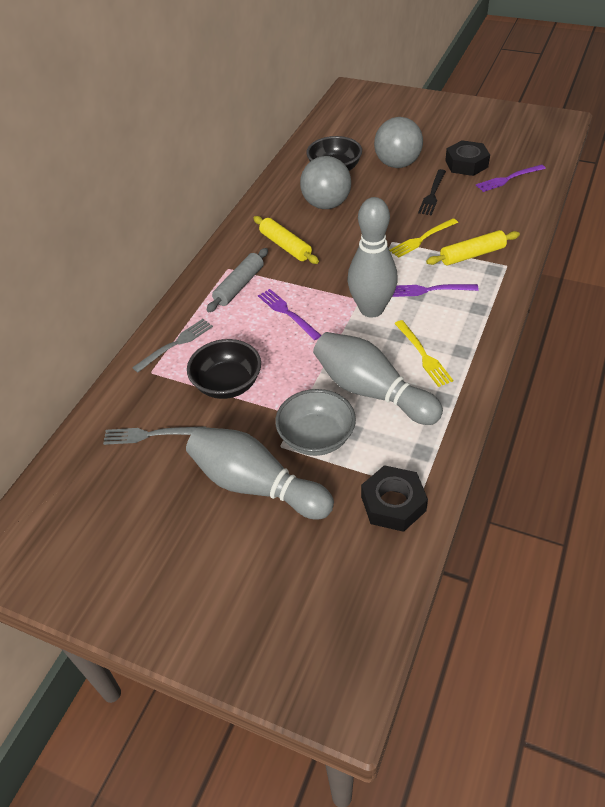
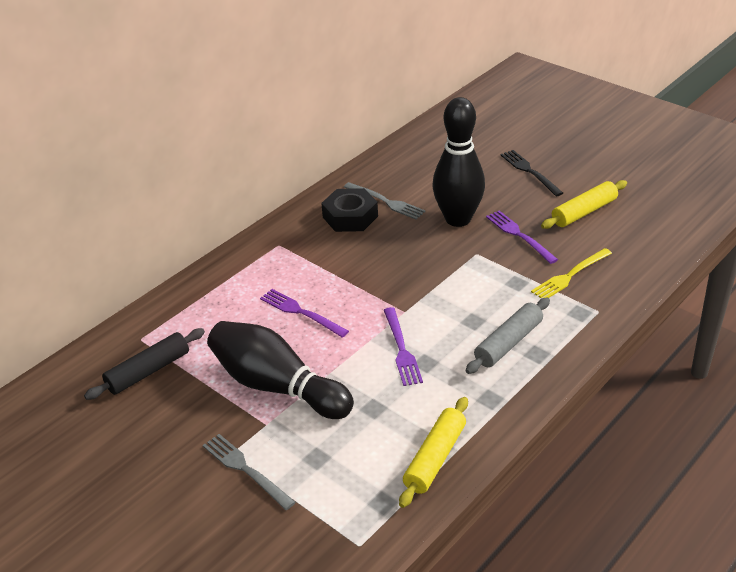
black bowl: [187,339,261,399] [307,136,362,171] = 2 -> none = 0
black bowling pin: none = 0 -> [207,321,354,419] [433,97,485,227] = 2
black nut: [361,465,428,532] [445,140,490,176] = 2 -> [321,188,378,232] = 1
black rolling pin: none = 0 -> [84,328,205,400] = 1
grey ball: [300,156,351,209] [374,117,423,168] = 2 -> none = 0
grey bowl: [275,389,356,456] = 1 -> none = 0
grey bowling pin: [186,427,334,519] [313,332,443,425] [347,197,398,318] = 3 -> none = 0
yellow fork: [389,218,458,258] [394,320,453,387] = 2 -> [531,248,612,298] = 1

